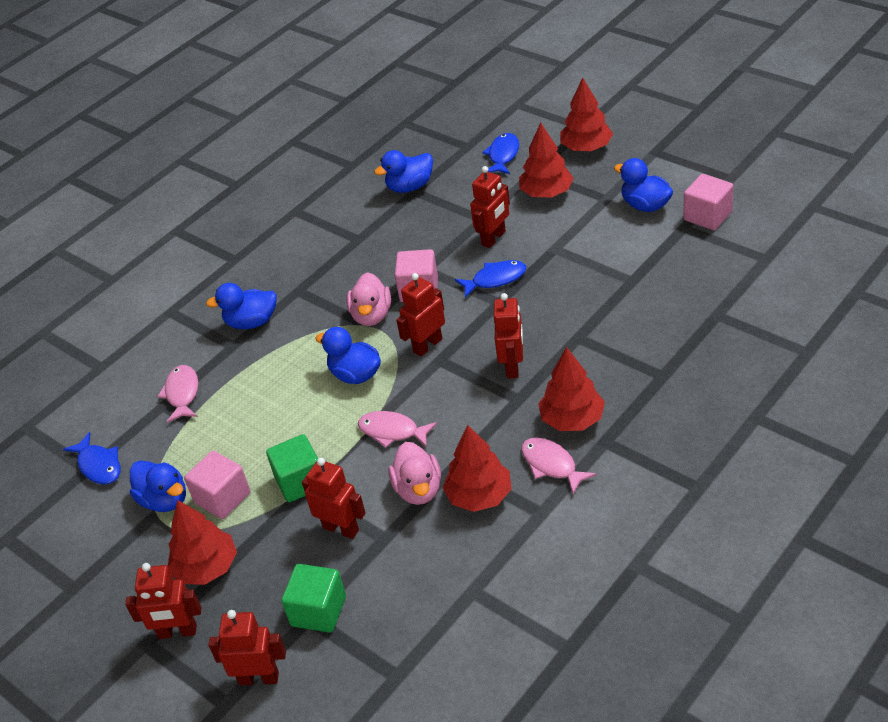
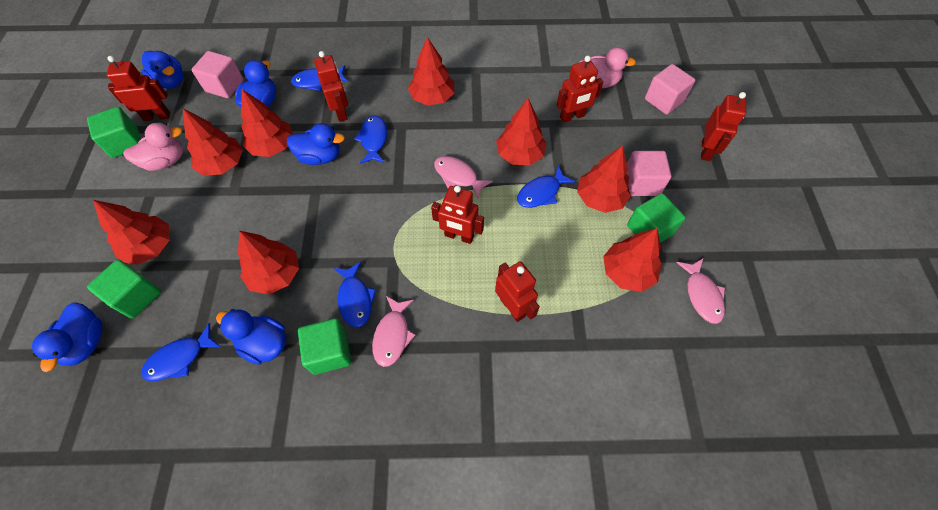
blue fish: [63,432,121,484] [455,260,527,298] [482,133,519,174] = 3 -> [141,323,220,382] [291,65,348,91] [334,262,377,328] [354,115,387,164] [517,165,575,208] = 5
green cube: [266,434,318,502] [281,564,346,633] = 2 -> [87,107,141,158] [87,259,161,319] [298,318,351,375] [627,193,686,243] = 4
red tree: [168,500,237,585] [443,425,511,512] [519,122,574,197] [538,347,605,431] [560,78,613,151] = 5 -> [93,200,170,265] [183,109,243,176] [238,231,299,294] [241,89,293,157] [408,37,454,106] [496,98,547,165] [577,146,631,213] [603,228,661,292] = 8

